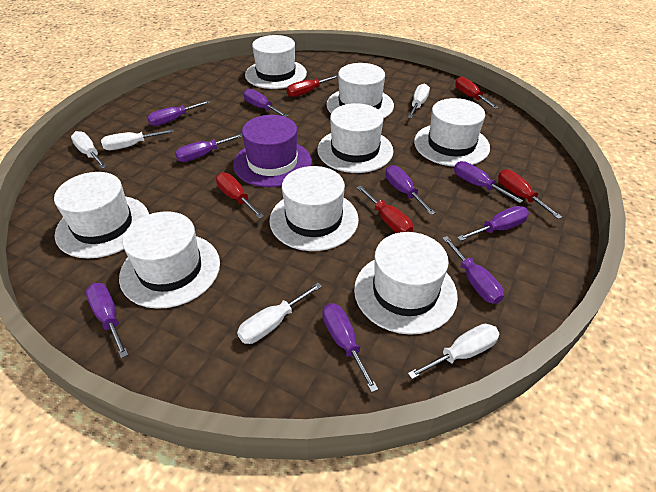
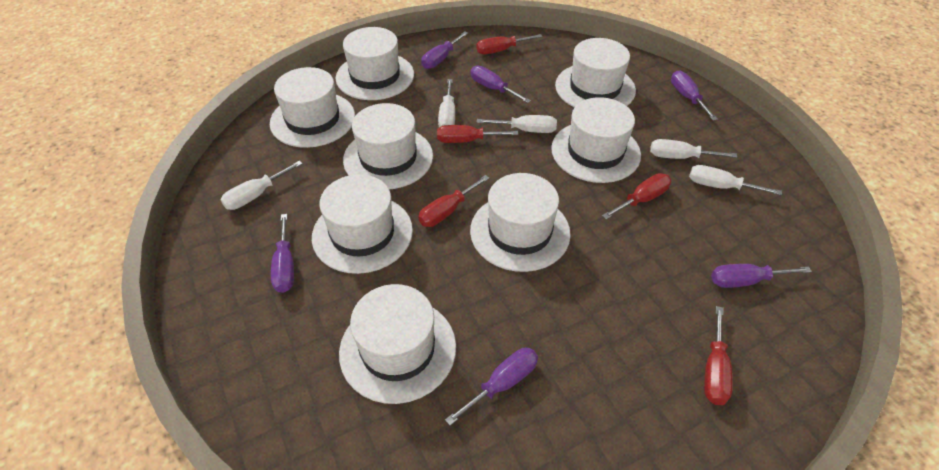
purple hat: [233,115,312,187] = 1 -> none = 0
purple screwdriver: [86,283,128,358] [147,100,210,126] [175,133,242,162] [244,89,288,117] [322,303,378,392] [385,165,436,215] [442,236,504,304] [454,161,523,203] [457,206,529,241] = 9 -> [271,214,294,293] [421,31,468,69] [445,348,538,426] [470,66,531,103] [671,70,718,121] [711,264,812,288] = 6

